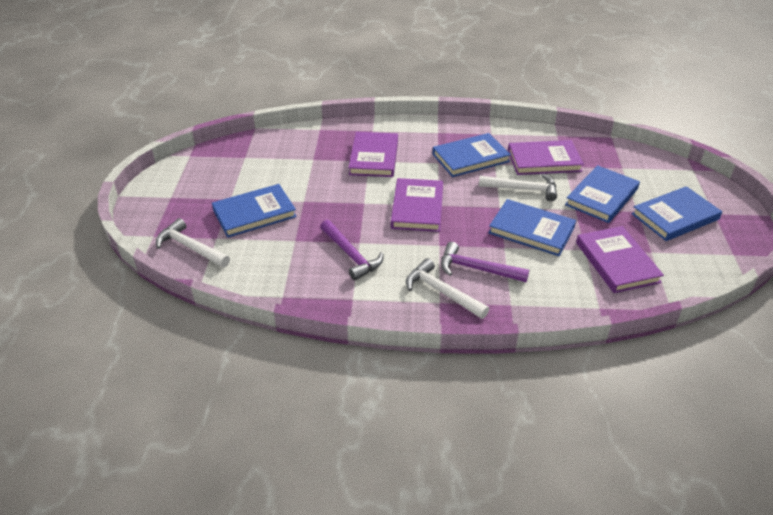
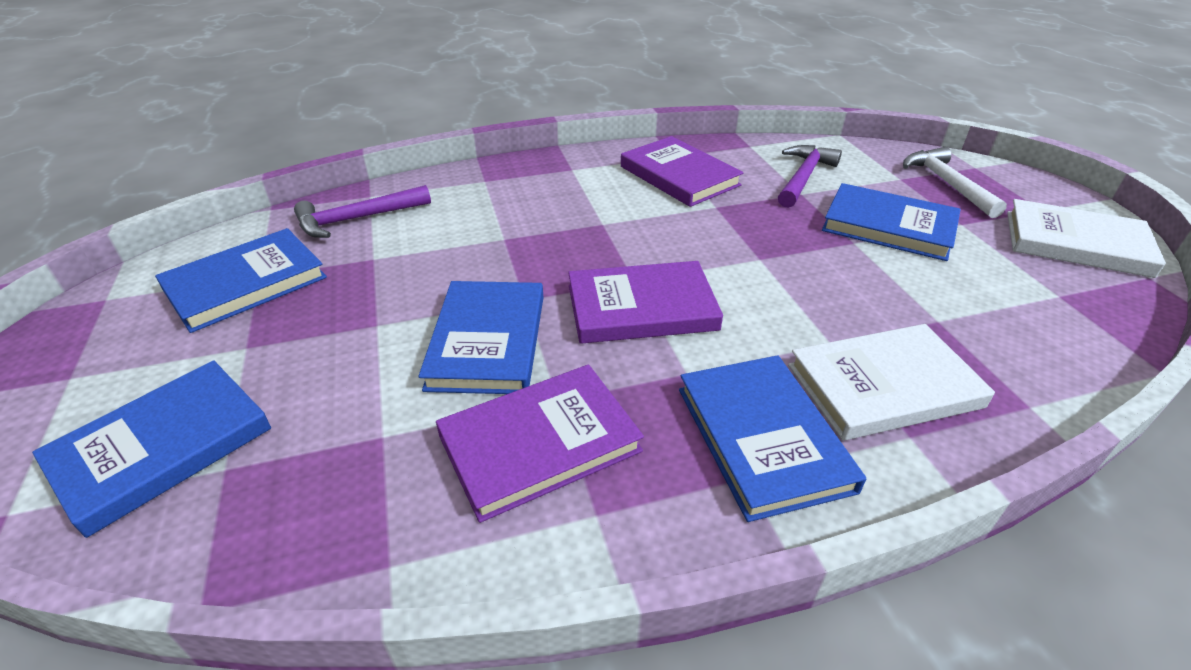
purple book: [348,132,398,177] [391,178,443,232] [508,140,584,175] [576,226,664,293] = 4 -> [436,365,644,523] [568,261,723,344] [621,136,743,207] = 3
white book: none = 0 -> [788,324,995,441] [1007,199,1166,278] = 2
white hammer: [156,218,230,268] [406,258,489,319] [479,174,557,201] = 3 -> [903,147,1007,218] = 1

